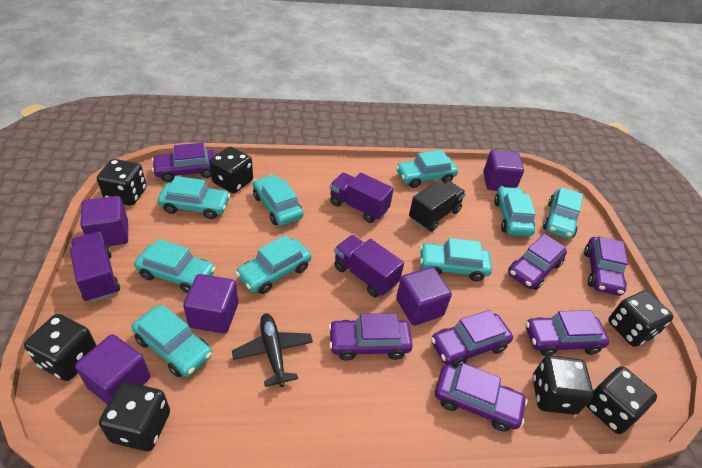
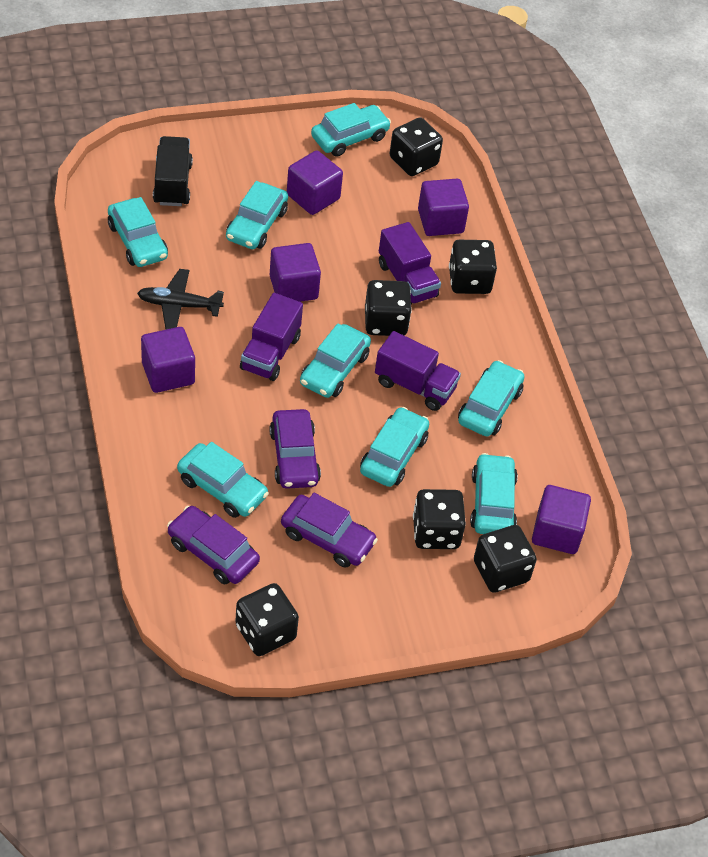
black dice: [24,314,97,381] [97,159,147,206] [99,382,170,451] [209,147,253,193] [533,355,594,415] [586,366,657,434] [608,291,674,347] = 7 -> [235,583,299,656] [365,280,412,336] [390,117,443,176] [413,489,466,549] [449,240,497,294] [474,525,537,593] = 6
purple car: [152,143,217,182] [328,313,413,361] [431,310,513,368] [435,363,528,432] [508,234,567,290] [526,310,609,356] [584,236,628,296] = 7 -> [167,506,260,584] [269,409,321,489] [281,493,378,567] = 3
turquoise car: [131,305,212,377] [134,239,216,294] [158,176,230,219] [236,235,311,294] [253,175,303,226] [396,150,458,188] [420,238,492,281] [494,186,536,236] [543,187,583,239] = 9 -> [108,197,168,267] [177,442,269,518] [226,181,288,249] [300,323,371,398] [311,103,391,157] [360,407,429,487] [458,360,524,437] [470,453,518,534] = 8

